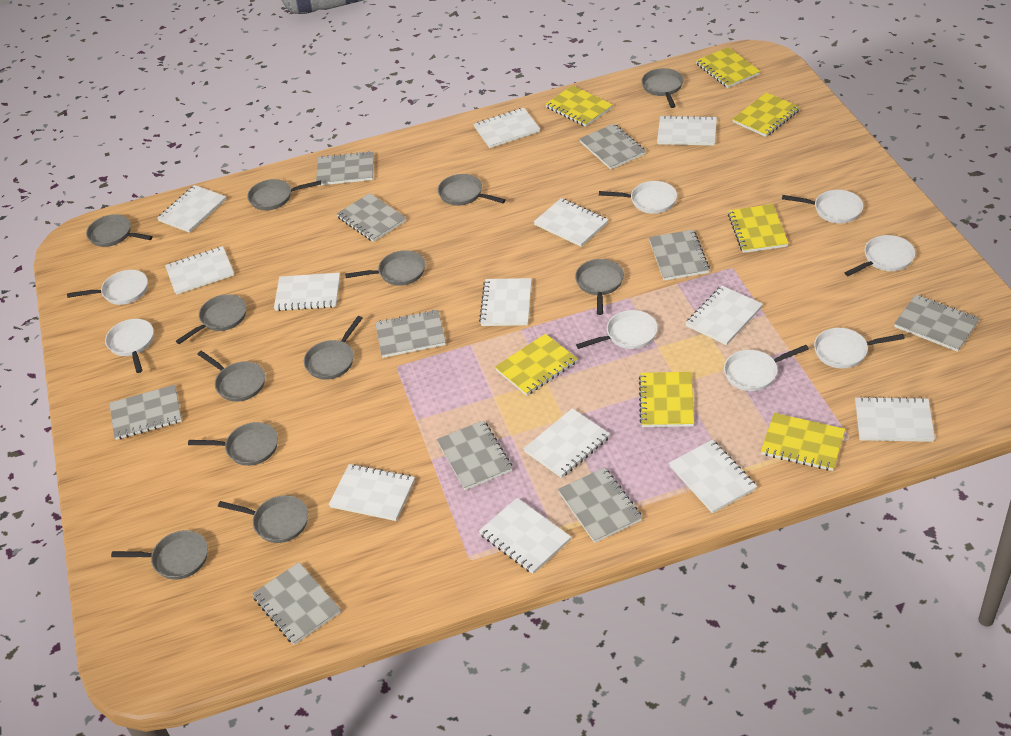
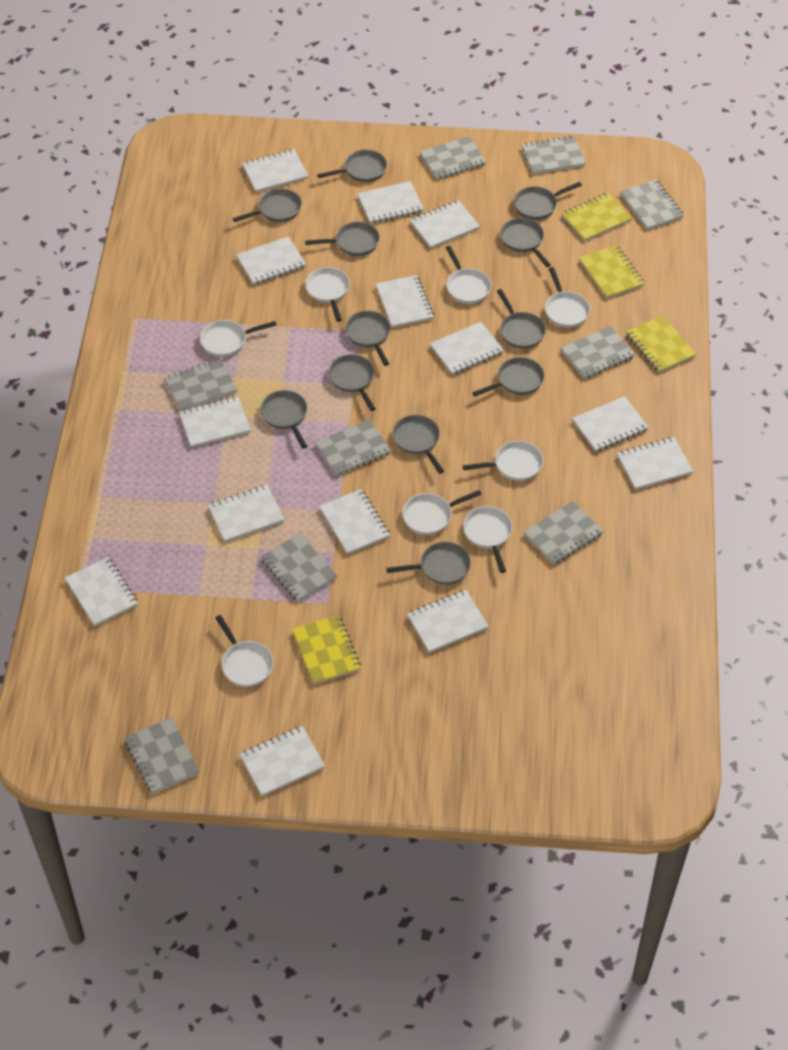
grey notebook: [109,385,182,440] [252,562,341,645] [316,151,374,186] [336,193,406,242] [375,310,446,358] [436,420,512,490] [558,467,642,543] [579,124,646,170] [649,230,710,281] [894,295,979,352] = 10 -> [124,717,200,794] [164,359,237,411] [261,533,337,602] [315,419,391,476] [419,136,487,180] [522,136,586,175] [523,501,603,565] [561,326,635,379] [620,179,684,230] = 9
white notebook: [157,185,227,233] [165,246,234,295] [274,273,340,311] [329,464,415,521] [474,108,540,148] [479,278,532,326] [479,498,571,574] [523,408,610,478] [534,198,608,247] [657,115,717,146] [669,440,757,514] [686,286,763,345] [855,396,935,442] = 13 -> [65,557,138,626] [179,397,251,448] [208,485,285,542] [236,236,306,285] [240,726,325,796] [242,149,308,192] [319,489,390,555] [357,181,424,224] [376,275,434,328] [407,590,489,653] [410,200,480,249] [430,322,504,375] [572,396,649,452] [617,437,693,490] = 14
yellow notebook: [495,334,577,396] [545,85,613,127] [639,372,694,427] [696,47,760,88] [728,204,789,253] [732,92,800,137] [761,413,845,471] = 7 -> [292,615,361,684] [561,193,632,241] [579,245,644,299] [626,315,696,373] = 4

